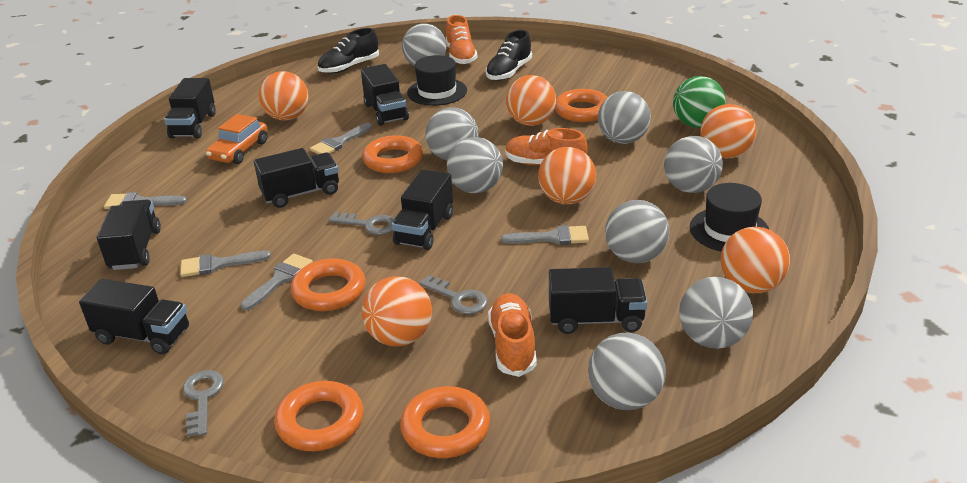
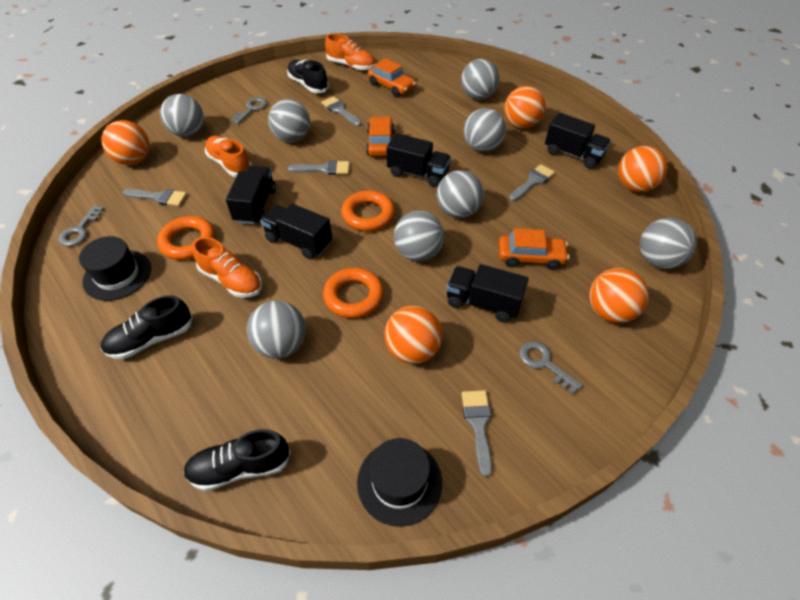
black shoe: [317,28,379,74] [486,30,532,81] = 2 -> [101,295,193,359] [183,429,291,491] [287,60,329,93] = 3
black truck: [79,279,189,354] [97,200,161,270] [164,78,216,138] [254,148,339,208] [361,64,409,126] [392,169,453,250] [549,267,647,334] = 7 -> [226,166,276,225] [260,204,332,259] [386,133,451,187] [446,264,529,322] [545,113,611,169] = 5
green ball: [673,76,726,128] = 1 -> none = 0
orange ball: [259,71,309,121] [362,276,432,346] [506,75,556,126] [538,147,596,205] [700,104,756,158] [721,227,790,293] = 6 -> [101,120,150,165] [384,306,443,364] [504,86,546,129] [589,268,649,323] [618,146,668,192] = 5
orange car: [206,114,268,164] = 1 -> [366,117,395,156] [368,58,416,97] [499,228,569,270] = 3
orange ring: [274,381,363,451] [291,258,366,311] [362,135,423,173] [400,386,490,458] [555,89,608,122] = 5 -> [157,216,215,260] [323,268,384,318] [341,190,395,231] = 3

